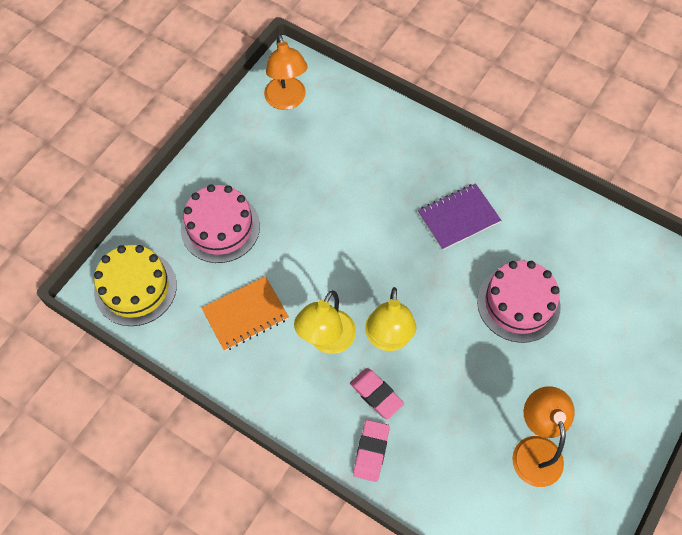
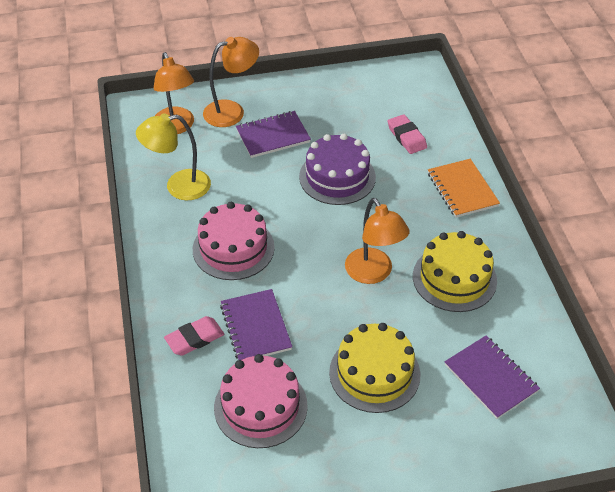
orange lamp: [264,34,308,110] [512,386,575,487] = 2 -> [154,52,194,134] [203,37,259,127] [345,198,410,284] = 3
purple cake: none = 0 -> [299,133,376,205] = 1
purple notebook: [418,183,501,250] = 1 -> [220,289,292,360] [236,111,311,158] [445,335,540,419] = 3
yellow cake: [94,245,177,326] = 1 -> [329,323,420,413] [413,231,497,312] = 2
yellow lamp: [294,290,356,354] [365,287,417,351] = 2 -> [136,114,211,200] = 1

